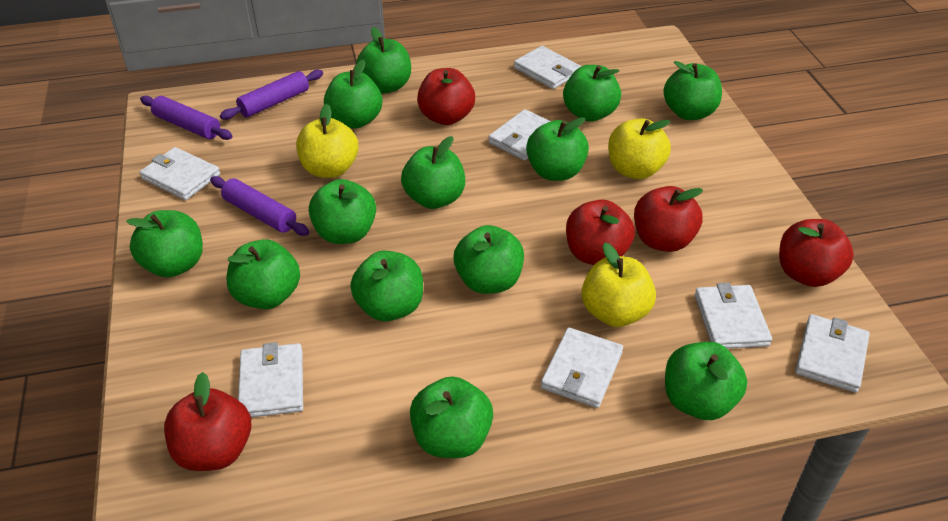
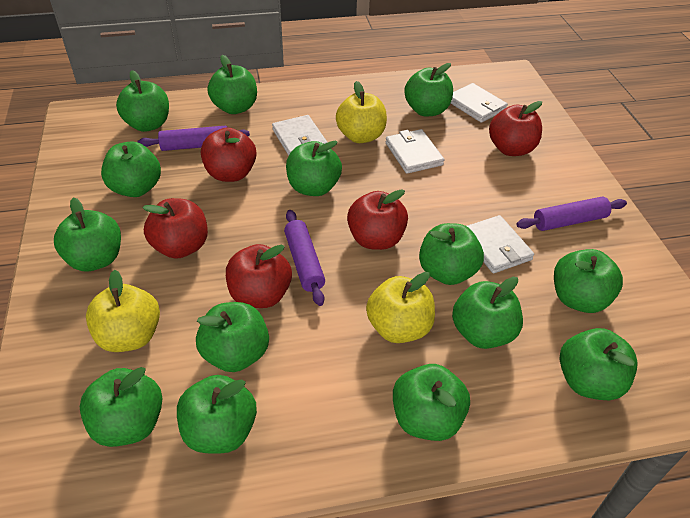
green apple: [126,210,203,278] [226,239,300,309] [309,179,376,244] [324,60,382,129] [350,251,423,321] [356,27,411,93] [401,136,465,209] [410,377,493,458] [454,225,524,294] [526,117,589,181] [563,65,621,122] [663,61,722,120] [665,342,747,420] = 13 -> [54,197,121,271] [80,367,163,447] [101,141,161,197] [116,70,169,132] [177,375,257,453] [196,302,269,372] [207,55,257,114] [286,141,342,196] [393,364,470,441] [404,63,453,116] [419,223,484,285] [452,277,523,349] [554,249,623,313] [560,328,638,400] = 14
white wallet: [140,147,220,200] [238,342,303,417] [489,109,551,161] [514,46,581,89] [541,327,623,408] [695,283,772,349] [795,314,870,393] = 7 -> [272,115,328,156] [386,129,444,174] [451,83,508,123] [467,215,534,273] = 4

